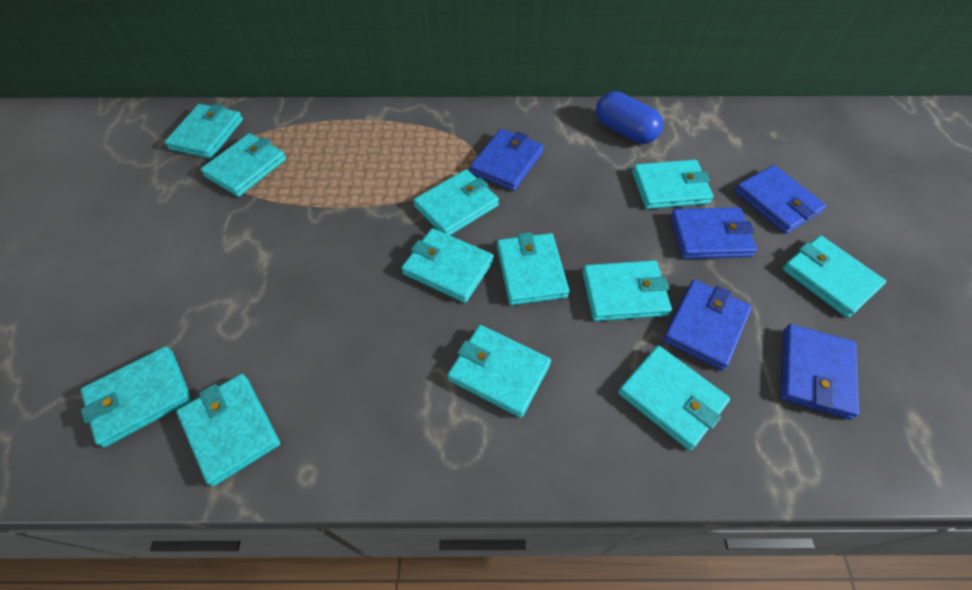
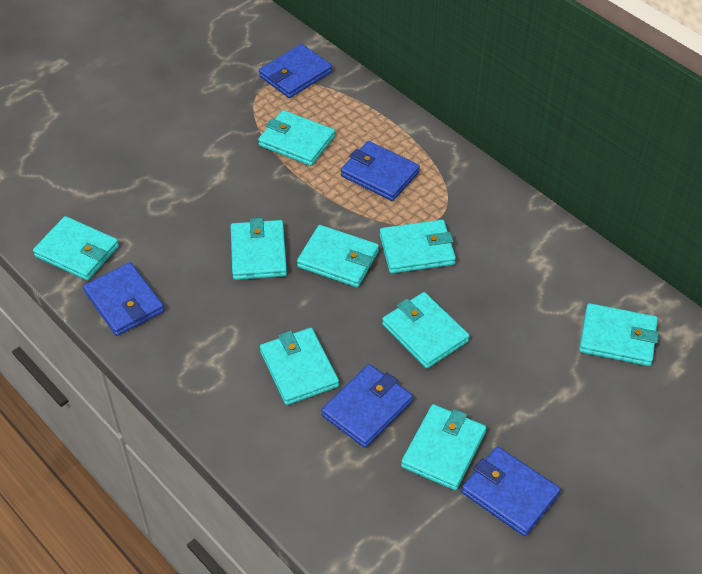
blue capsule: [596,91,663,144] = 1 -> none = 0
turquoise wallet: [80,346,192,447] [165,104,243,159] [176,374,280,486] [200,133,286,197] [401,228,494,303] [413,169,499,235] [447,325,551,418] [497,232,569,305] [582,260,672,321] [618,346,730,450] [632,160,714,209] [782,235,886,318] = 12 -> [33,216,119,281] [231,218,287,280] [258,110,335,166] [260,328,339,405] [297,225,379,288] [380,220,456,274] [382,292,469,369] [401,404,486,490] [579,303,659,366] = 9

